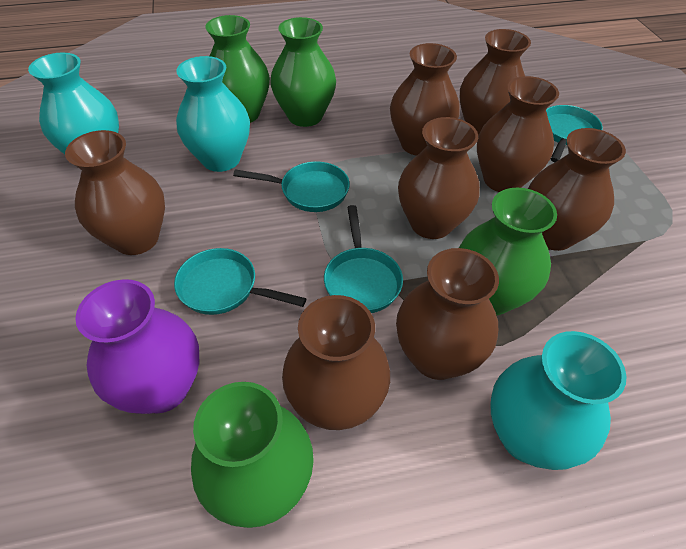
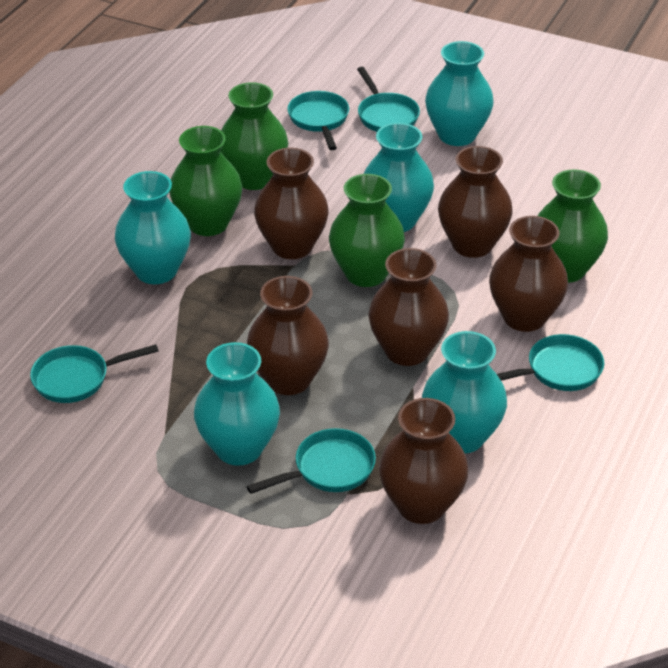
brown vase: [65,130,165,255] [282,295,390,430] [390,43,460,156] [396,248,499,380] [398,117,480,239] [460,29,531,135] [477,76,559,192] [528,128,626,251] = 8 -> [247,276,329,395] [254,148,329,259] [368,248,449,366] [379,398,469,524] [438,146,513,258] [489,216,568,332] = 6
purple vase: [75,279,199,414] = 1 -> none = 0
turquoise pan: [174,248,306,315] [233,161,350,212] [324,205,403,313] [546,105,603,162] = 4 -> [30,344,159,403] [247,428,376,494] [287,91,349,150] [357,67,420,132] [497,334,604,391] = 5
turquoise vase: [28,53,119,154] [176,56,250,172] [491,331,627,470] = 3 -> [115,171,191,284] [194,342,280,466] [364,123,434,232] [422,331,507,454] [425,41,494,146] = 5

